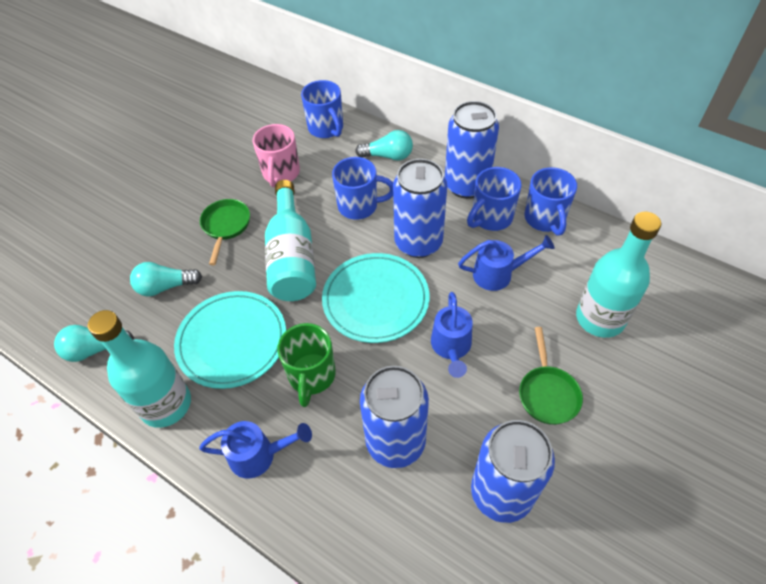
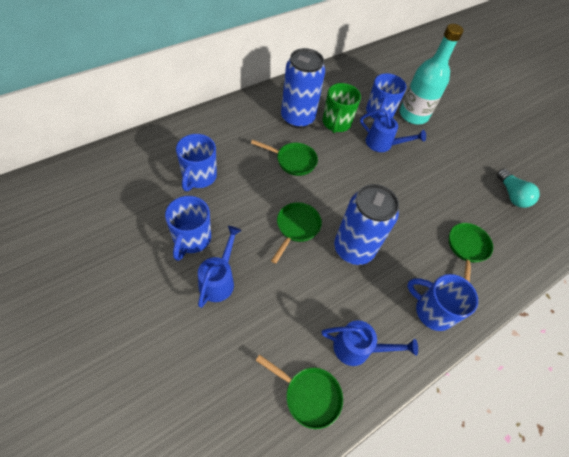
blue can: [360,366,429,468] [393,159,447,258] [445,101,499,199] [471,420,555,523] = 4 -> [281,48,325,128] [334,184,399,265] = 2
green pan: [200,199,250,265] [519,327,583,425] = 2 -> [251,140,318,176] [256,354,343,429] [271,202,322,264] [448,223,493,283] = 4
pink mug: [253,124,300,187] = 1 -> none = 0
turquoise bottle: [88,310,191,428] [265,180,316,301] [576,212,661,338] = 3 -> [400,24,464,124] = 1
turquoise light bulb: [54,325,134,362] [130,262,202,296] [355,130,413,161] = 3 -> [497,169,540,208] = 1
turquoise plate: [174,291,286,389] [322,253,429,343] = 2 -> none = 0

